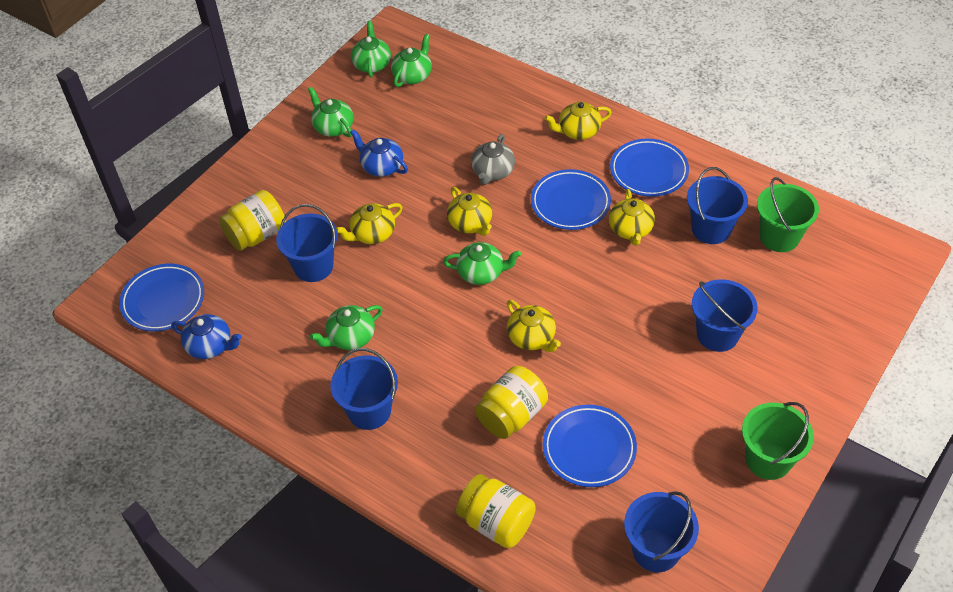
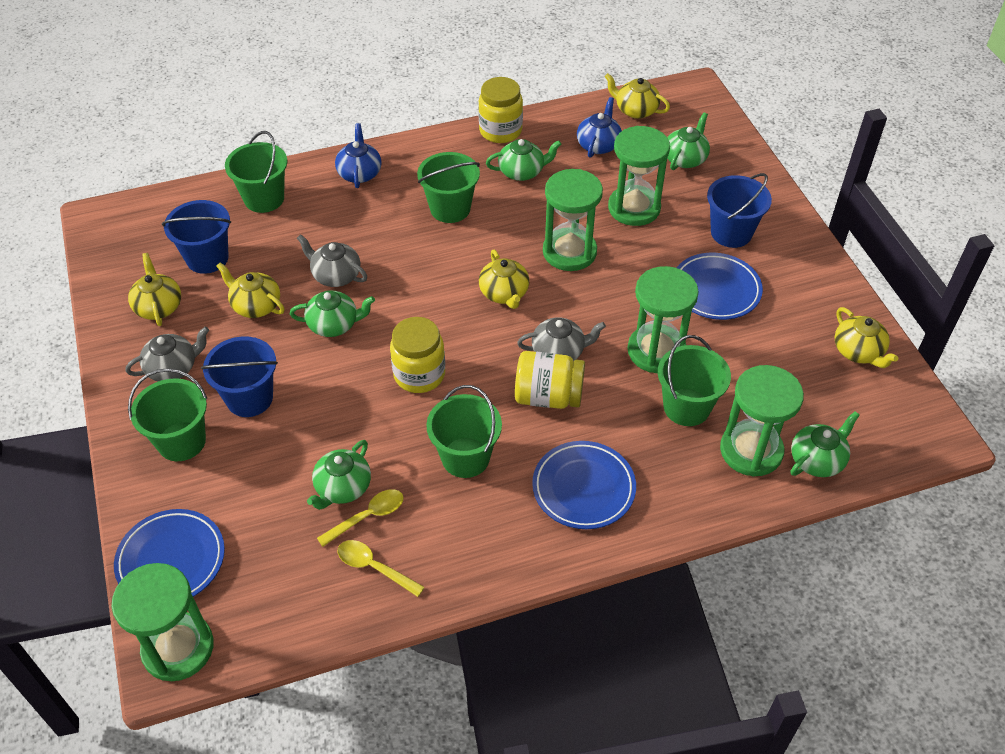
blue bucket: [276,204,338,282] [330,348,398,430] [624,491,699,572] [687,167,748,244] [692,279,758,352] = 5 -> [162,200,231,274] [201,336,278,417] [707,173,772,248] = 3
blue plate: [119,264,204,331] [531,169,611,230] [543,405,637,487] [610,138,689,197] = 4 -> [114,509,225,597] [532,441,636,529] [677,253,763,320] = 3
green bucket: [742,402,814,480] [757,177,819,252] = 2 -> [128,368,208,461] [225,131,287,213] [417,152,480,223] [426,385,502,478] [658,335,731,426] = 5
green hourglass: none = 0 -> [112,563,214,681] [543,169,603,271] [608,126,670,226] [628,266,699,373] [720,365,804,477] = 5
grey teapot: [471,134,515,185] = 1 -> [125,327,209,381] [297,234,367,287] [517,318,606,361] = 3
yellow spoon: none = 0 -> [317,489,404,547] [338,540,425,597] = 2

